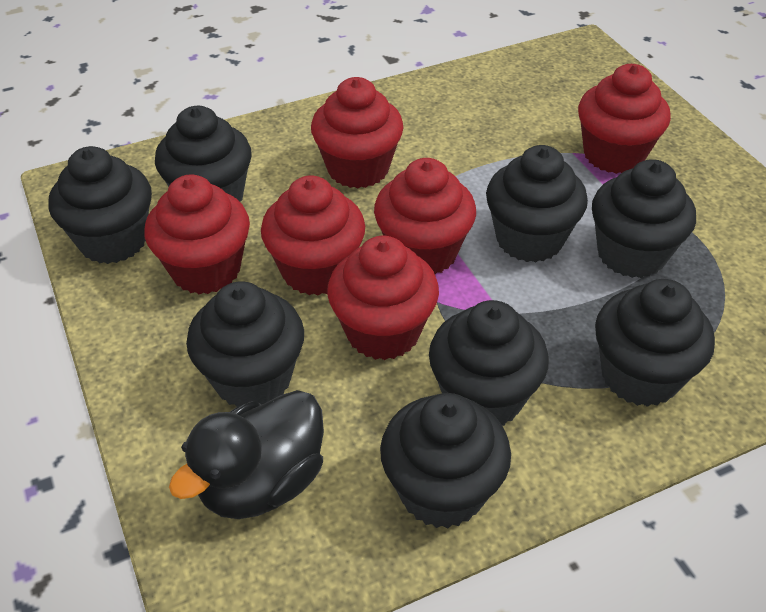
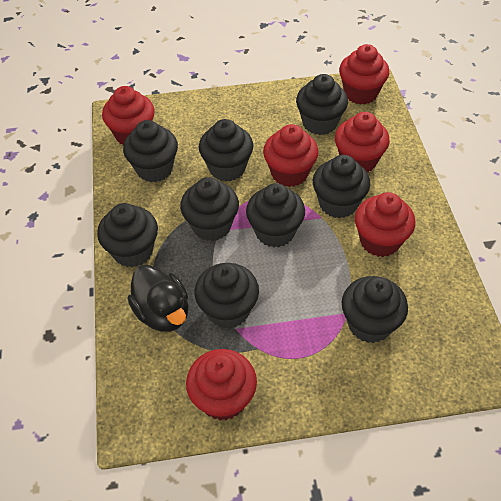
black cupcake: [48,146,152,264] [155,106,252,201] [186,281,304,407] [380,393,511,528] [429,300,549,426] [486,145,588,263] [592,159,696,278] [595,279,715,407] = 8 -> [97,203,158,267] [123,120,178,182] [180,177,239,241] [194,263,259,329] [199,119,253,181] [246,183,305,247] [296,74,348,135] [313,155,370,218] [342,276,408,343] = 9

